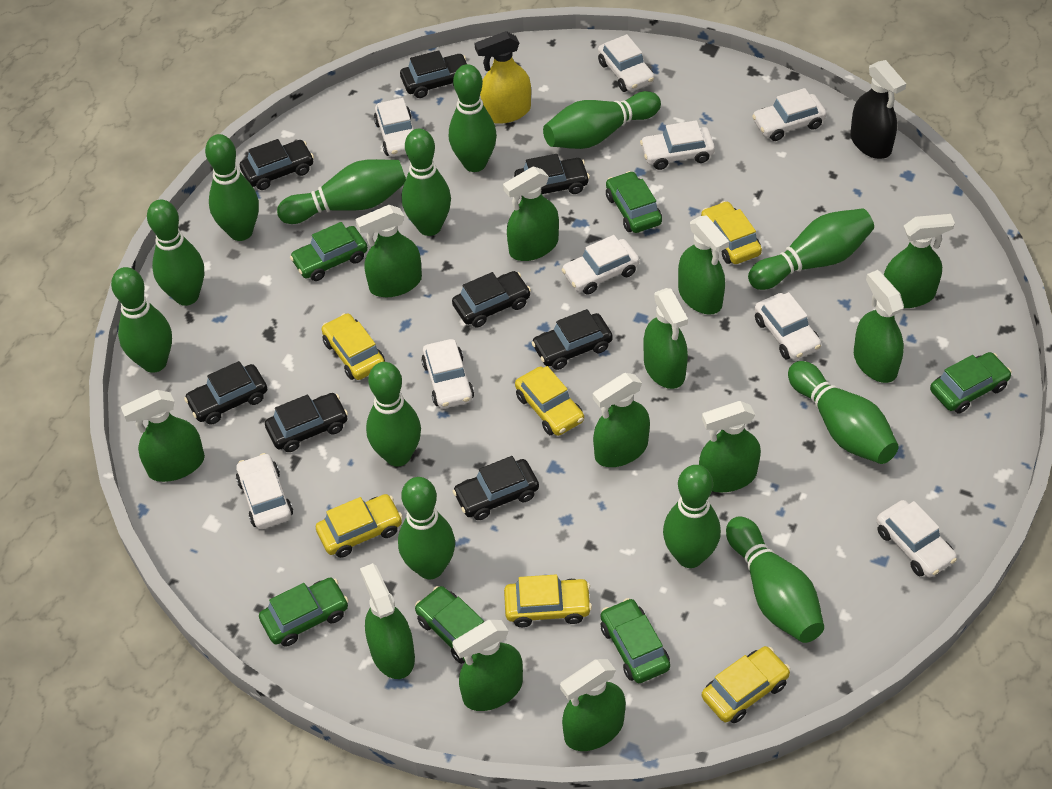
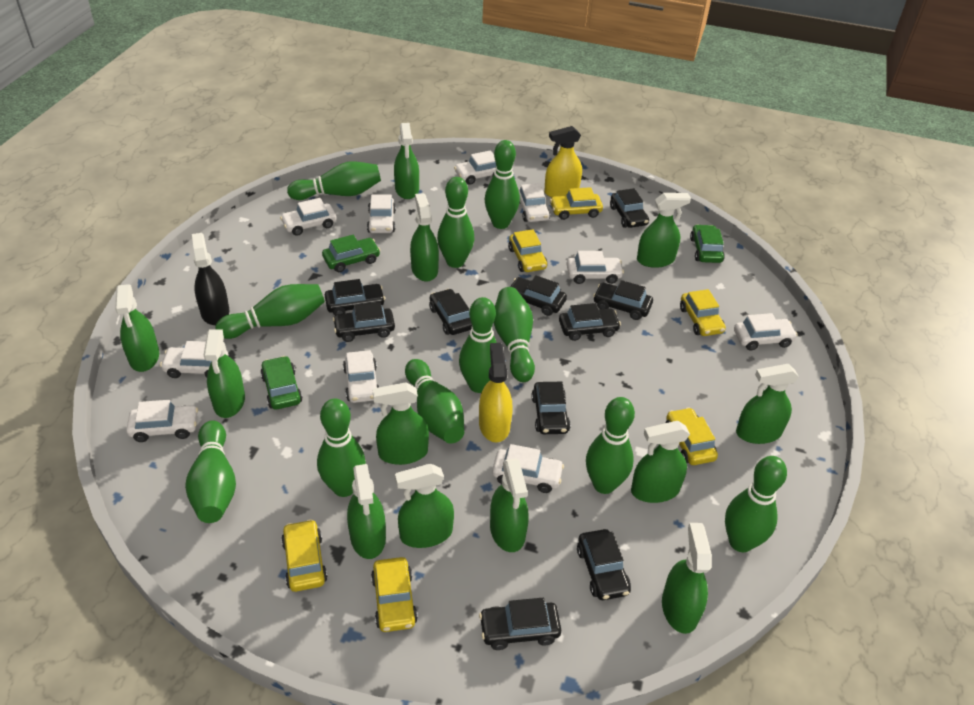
black car: [184,361,267,425] [240,139,314,190] [265,393,348,452] [400,50,467,98] [452,271,531,327] [453,456,539,520] [514,154,590,197] [532,309,613,370] = 8 -> [325,279,385,315] [333,302,395,342] [429,289,472,335] [479,598,561,650] [510,275,567,316] [531,382,571,434] [559,303,621,341] [577,529,631,600] [593,280,653,320] [610,188,649,228] = 10
green bowling pin: [111,267,172,373] [147,199,204,306] [205,134,259,241] [277,159,406,224] [366,362,421,466] [398,477,455,579] [402,129,451,236] [449,64,497,172] [543,91,661,149] [663,465,721,568] [726,516,824,643] [748,208,874,290] [788,361,899,464] = 13 -> [185,420,236,523] [215,284,325,339] [287,161,381,200] [317,399,366,497] [405,359,464,443] [437,177,475,268] [459,297,497,393] [485,140,520,229] [494,287,535,382] [586,397,635,494] [725,456,787,552] = 11
green car: [259,577,349,647] [290,222,368,281] [415,586,484,664] [601,598,670,683] [606,171,662,233] [930,352,1012,414] = 6 -> [260,356,303,410] [322,235,380,272] [690,224,725,263] = 3
white car: [236,453,293,529] [374,98,414,157] [421,339,474,408] [562,235,640,295] [598,34,655,92] [640,120,715,170] [752,88,826,141] [754,292,821,360] [876,500,957,577] = 9 -> [126,400,198,442] [160,341,229,378] [280,198,337,236] [343,350,379,403] [367,194,396,233] [454,150,496,185] [492,444,564,493] [518,183,550,222] [567,251,624,284] [734,313,798,351] = 10
yellow spray bottle: [474,31,531,124] = 1 -> [479,343,513,442] [544,126,582,197] = 2

